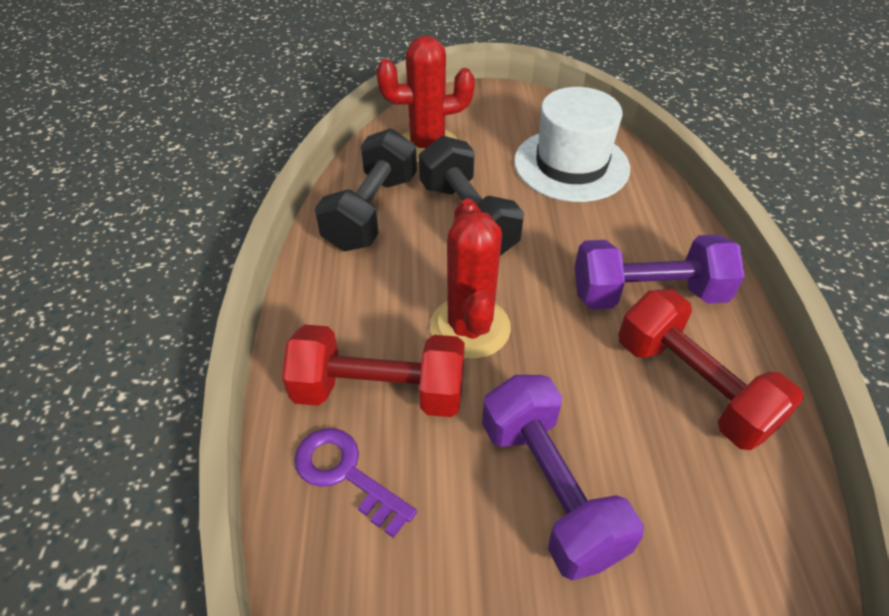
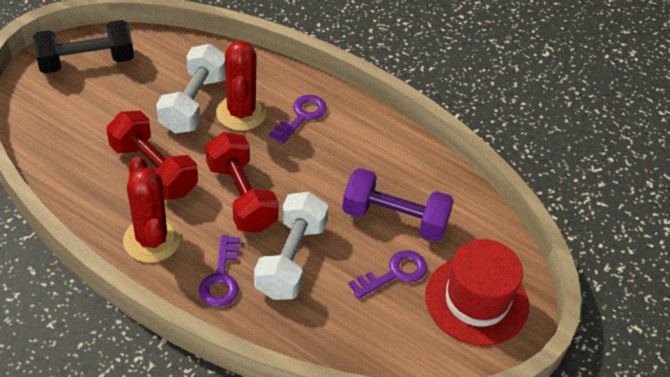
black dumbbell: [315,128,417,251] [419,136,524,256] = 2 -> [33,20,134,74] = 1
purple dumbbell: [482,375,644,581] [575,234,745,310] = 2 -> [342,168,454,242] = 1
purple key: [294,428,417,538] = 1 -> [199,235,240,307] [269,95,327,144] [348,250,427,299] = 3
red hat: none = 0 -> [425,239,529,346] = 1
white dumbbell: none = 0 -> [156,44,226,133] [254,192,329,300] = 2
white hat: [514,87,630,202] = 1 -> none = 0

